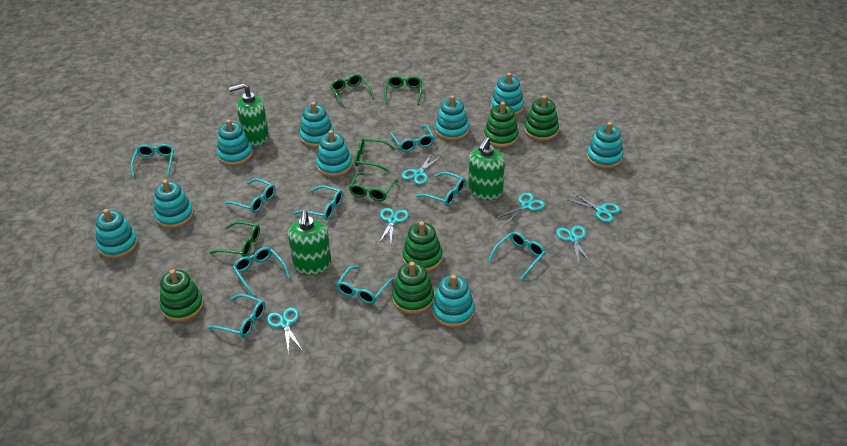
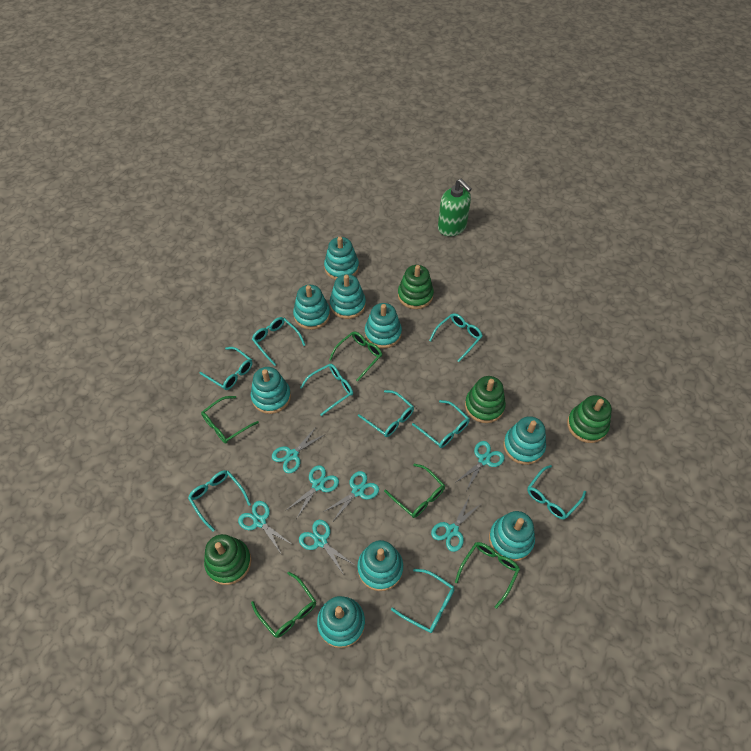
green soap dispenser: [229,83,269,146] [288,210,332,275] [468,137,505,200] = 3 -> [438,179,472,236] = 1
green stacking toy: [160,269,204,322] [392,262,434,314] [402,221,443,272] [484,102,519,148] [524,95,559,141] = 5 -> [204,534,251,585] [398,265,434,309] [465,376,506,423] [567,395,612,443] = 4
turquoise scissors: [267,307,303,355] [378,208,409,244] [402,153,440,185] [497,193,545,225] [556,226,591,263] [568,193,620,222] = 6 -> [238,501,293,555] [272,426,326,473] [286,465,339,518] [299,520,354,575] [323,471,379,521] [431,498,482,552] [456,441,505,491] = 7

